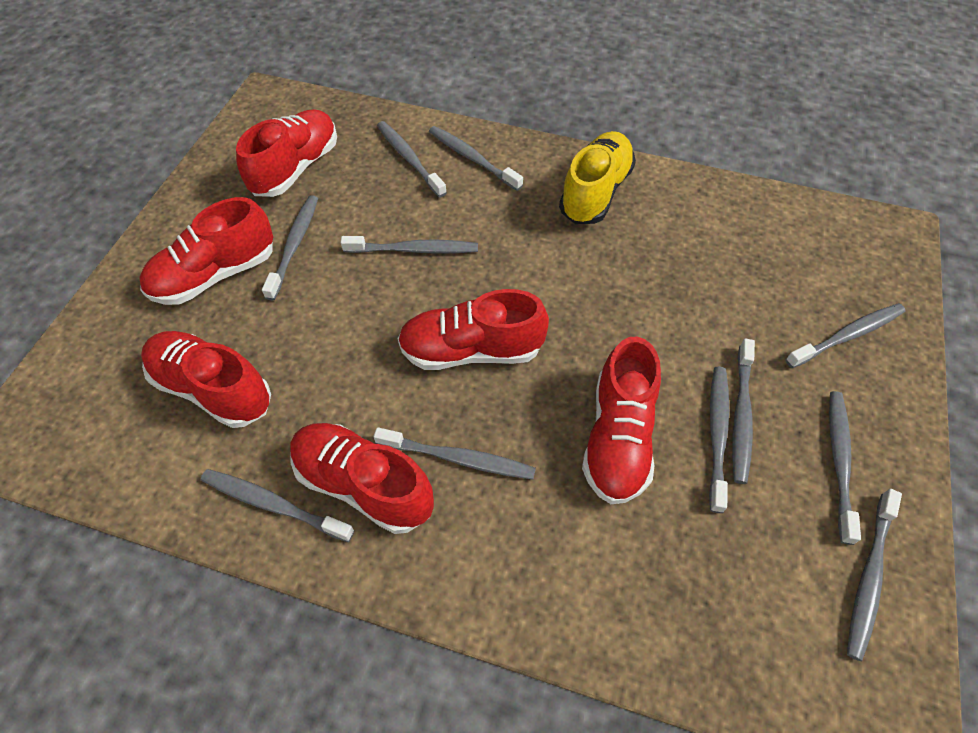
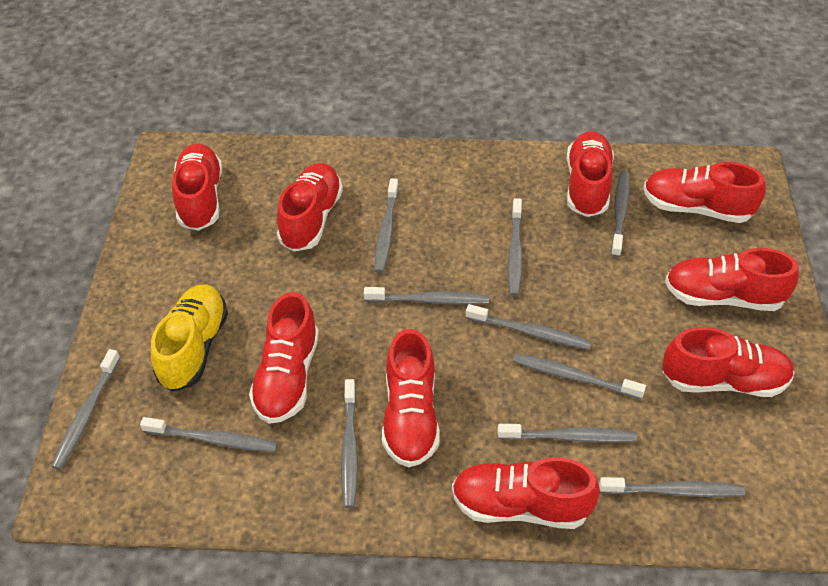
red shoe: [139,197,273,305] [141,331,271,428] [236,109,337,197] [290,423,434,534] [398,289,549,370] [582,336,661,504] = 6 -> [172,144,222,231] [249,292,319,424] [277,163,343,252] [382,329,440,467] [452,457,600,529] [566,131,614,217] [643,162,766,223] [662,327,795,397] [665,248,799,311] = 9

